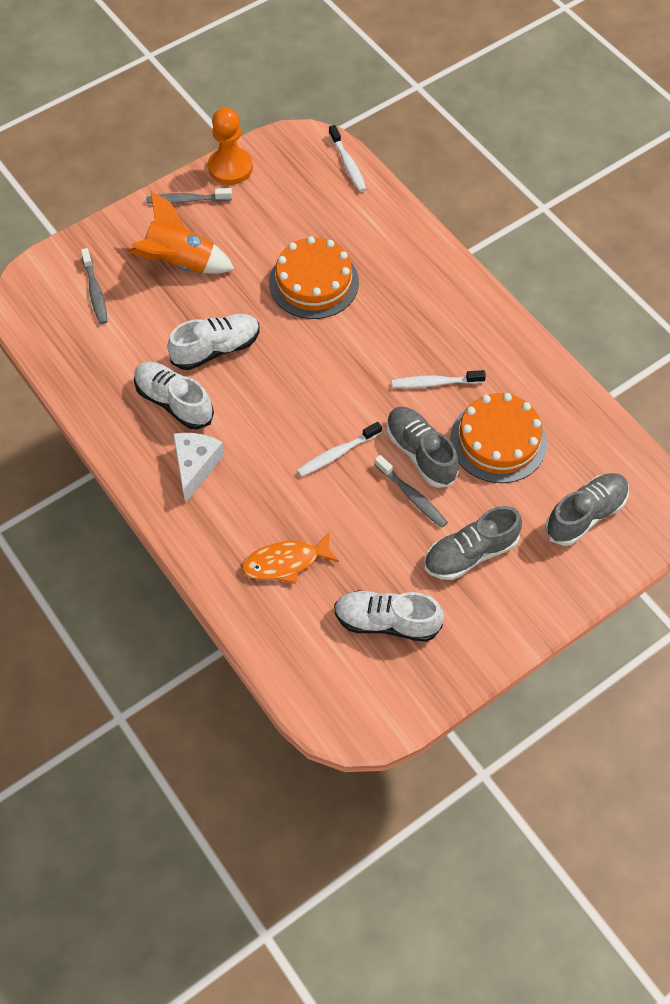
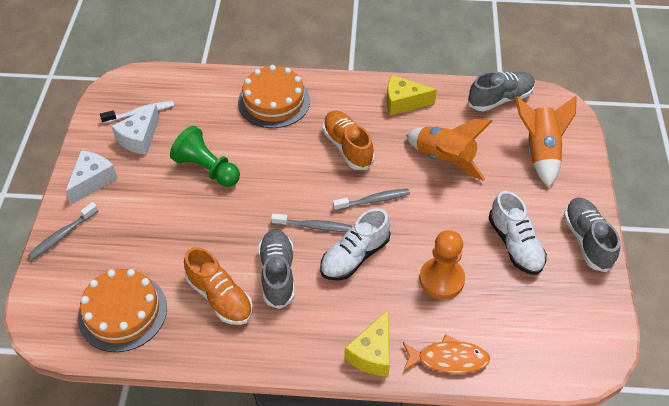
green pawn: none = 0 -> [170,126,240,187] = 1
orange rocket: [128,191,235,274] = 1 -> [406,119,493,181] [515,96,577,188] = 2
orange shoe: none = 0 -> [184,247,253,325] [323,111,374,170] = 2
white cheese: [173,433,225,503] = 1 -> [65,150,118,205] [111,104,159,155] = 2
white shoe: [134,362,214,429] [167,314,259,370] [334,590,444,642] = 3 -> [320,208,390,280] [489,191,547,275] = 2
white toothbrush: [297,422,382,477] [329,125,366,192] [392,370,486,388] = 3 -> [100,101,174,124] = 1
yellow cheese: none = 0 -> [344,310,390,377] [387,75,437,116] = 2

